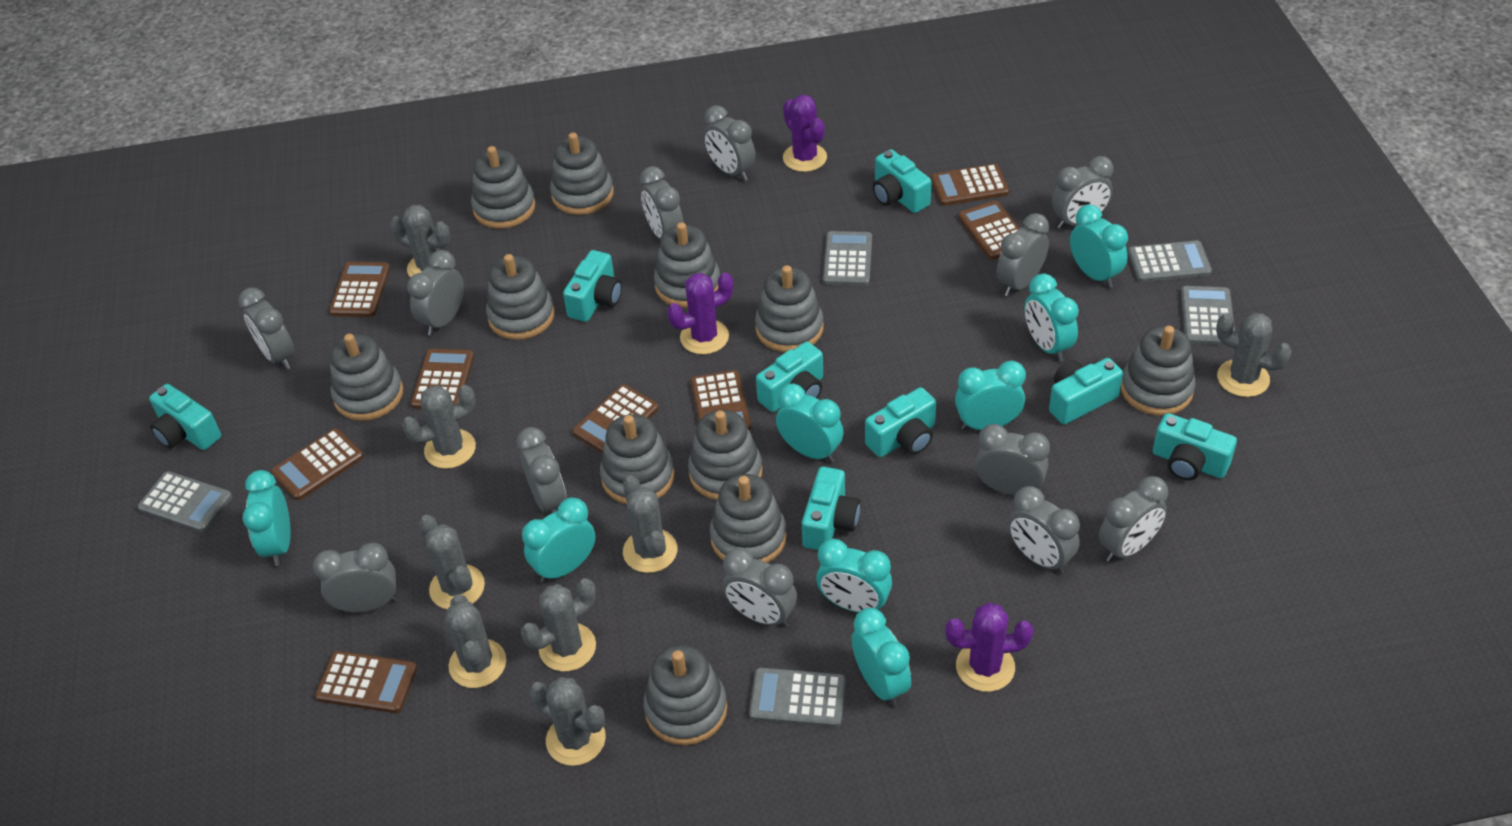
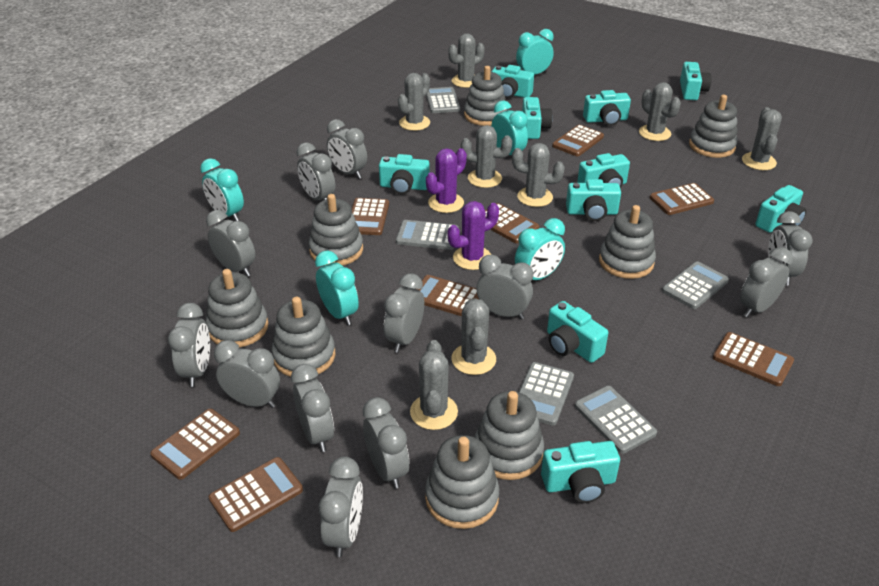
grey stacking toy: [330,334,403,421] [471,146,536,229] [486,254,555,340] [550,133,614,215] [600,414,675,504] [643,645,727,745] [654,222,720,308] [688,410,762,500] [710,474,787,563] [755,265,824,352] [1121,326,1196,416] = 11 -> [206,269,269,347] [271,297,335,377] [309,194,363,266] [425,435,499,529] [464,66,507,126] [474,391,544,480] [599,205,656,279] [689,95,738,158] = 8
purple cactus: [667,272,733,355] [783,95,827,172] [945,603,1034,692] = 3 -> [426,148,467,213] [448,201,499,270] = 2
turquoise camera: [149,384,221,450] [563,250,622,322] [756,342,823,412] [802,467,860,550] [865,387,936,457] [873,149,931,213] [1049,358,1123,424] [1153,413,1237,481] = 8 -> [379,154,430,194] [492,65,534,98] [522,97,553,139] [541,441,620,503] [547,301,608,363] [566,179,621,221] [577,153,630,188] [583,90,631,126] [680,62,712,100] [755,185,806,233] = 10
turquoise clock: [242,470,291,566] [522,498,596,583] [776,383,844,463] [816,539,892,612] [851,608,911,707] [955,361,1026,430] [1024,273,1079,362] [1070,204,1128,288] = 8 -> [200,158,244,221] [315,250,359,325] [491,100,528,155] [515,218,565,280] [516,29,554,75] = 5

